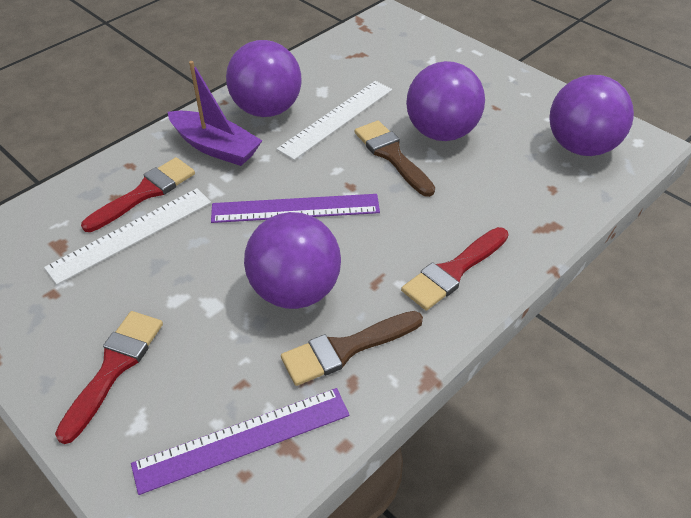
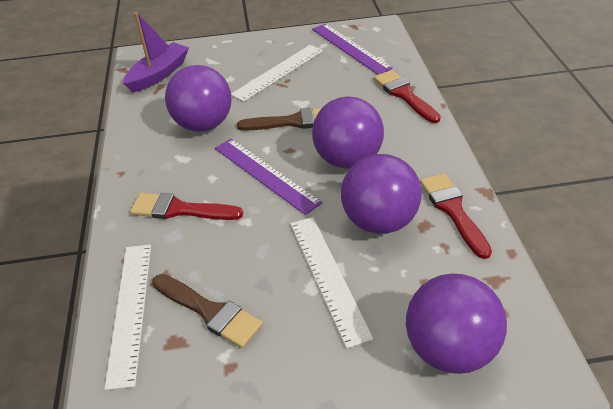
white ruler: [44,188,211,285] [277,81,392,160] = 2 -> [104,245,151,390] [231,45,323,102] [290,217,374,349] = 3

